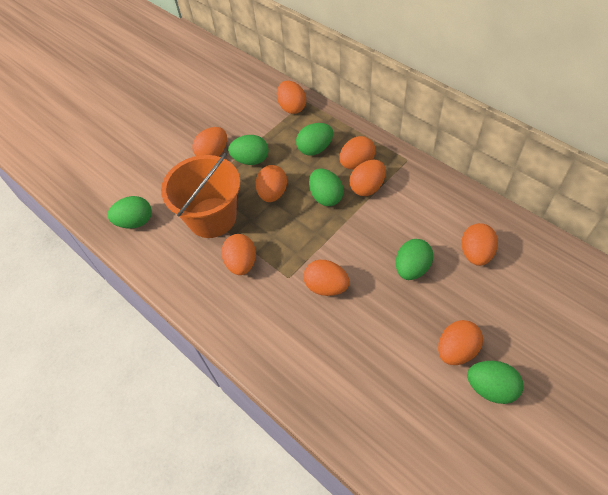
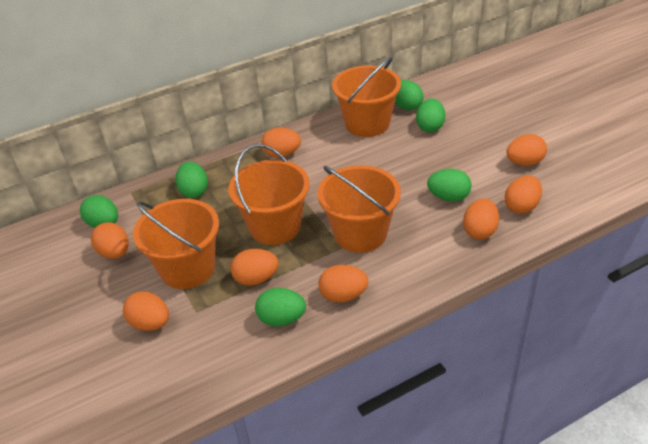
orange bucket: [161,153,240,238] = 1 -> [133,199,219,289] [228,144,310,245] [317,165,401,253] [332,57,401,137] = 4
orange egg: [192,127,227,157] [221,234,256,275] [256,165,287,202] [277,81,306,114] [304,260,350,296] [339,136,376,169] [349,160,386,196] [438,320,483,365] [461,223,498,266] = 9 -> [91,222,129,259] [123,291,169,331] [230,249,279,286] [261,127,301,158] [319,265,368,303] [463,198,499,240] [505,176,542,214] [506,134,547,166] = 8

